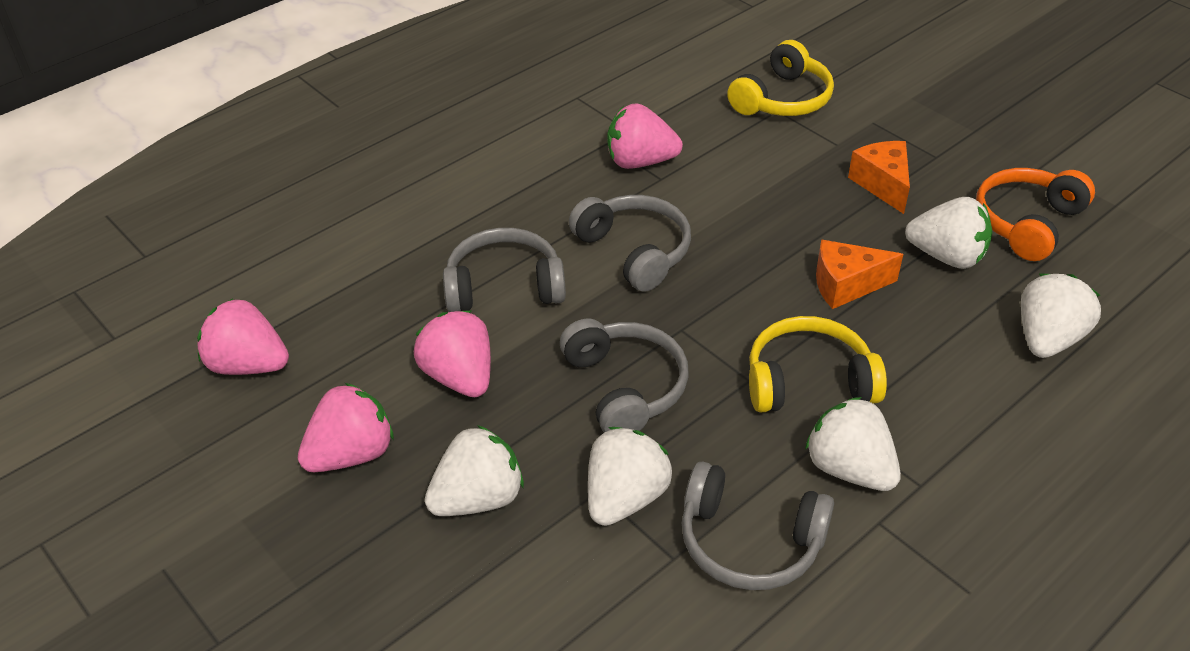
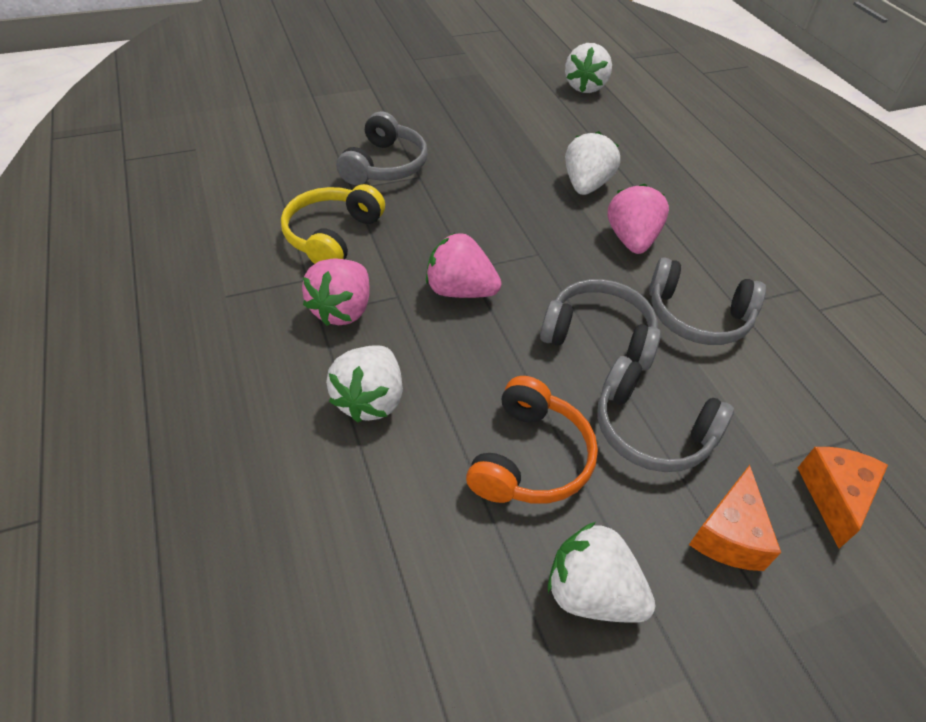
pink strawberry: [197,299,289,375] [298,383,394,472] [414,311,491,397] [608,103,683,169] = 4 -> [302,259,370,326] [426,233,501,298] [607,184,669,254] = 3
white strawberry: [425,425,524,516] [588,427,672,526] [805,397,901,491] [905,197,992,269] [1021,274,1101,358] = 5 -> [326,345,403,423] [548,522,655,623] [565,43,612,93] [565,131,620,195] = 4
yellow headphones: [727,40,834,116] [749,316,887,413] = 2 -> [281,184,385,264] = 1

